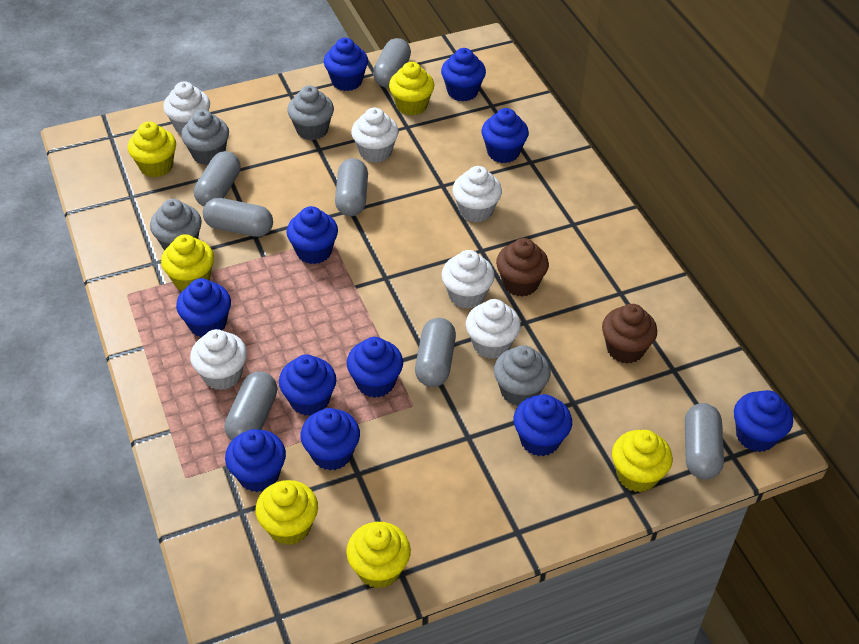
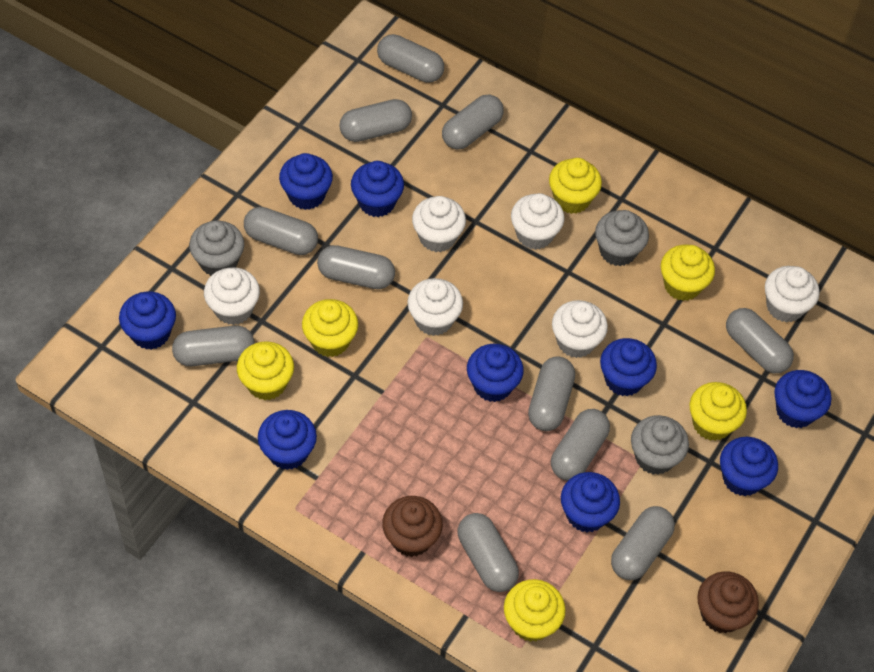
blue cupcake: [176,278,231,337] [225,429,286,492] [279,354,336,416] [287,206,338,264] [301,408,360,470] [324,38,368,91] [347,337,403,398] [441,48,486,102] [481,108,529,163] [514,394,572,456] [734,390,793,452] = 11 -> [119,291,176,350] [258,410,317,470] [279,153,333,210] [351,161,404,217] [467,344,524,402] [561,472,620,533] [600,338,657,396] [720,437,778,496] [774,370,832,428] = 9
grey capsule: [194,151,241,206] [203,198,273,237] [225,371,277,441] [335,158,368,216] [373,38,411,88] [415,318,456,387] [685,403,724,480] = 7 -> [172,326,254,366] [244,207,318,255] [317,245,395,289] [339,99,412,142] [377,34,444,83] [442,94,504,150] [458,513,519,592] [528,356,575,431] [551,409,610,481] [611,506,675,580] [726,308,794,373] = 11
grey cupcake: [150,199,202,251] [181,110,229,165] [287,85,334,140] [494,345,551,406] = 4 -> [189,221,244,276] [595,210,649,266] [631,415,689,475] = 3

